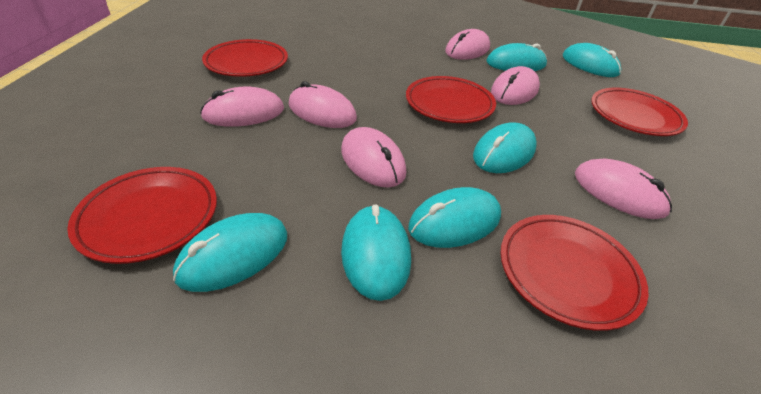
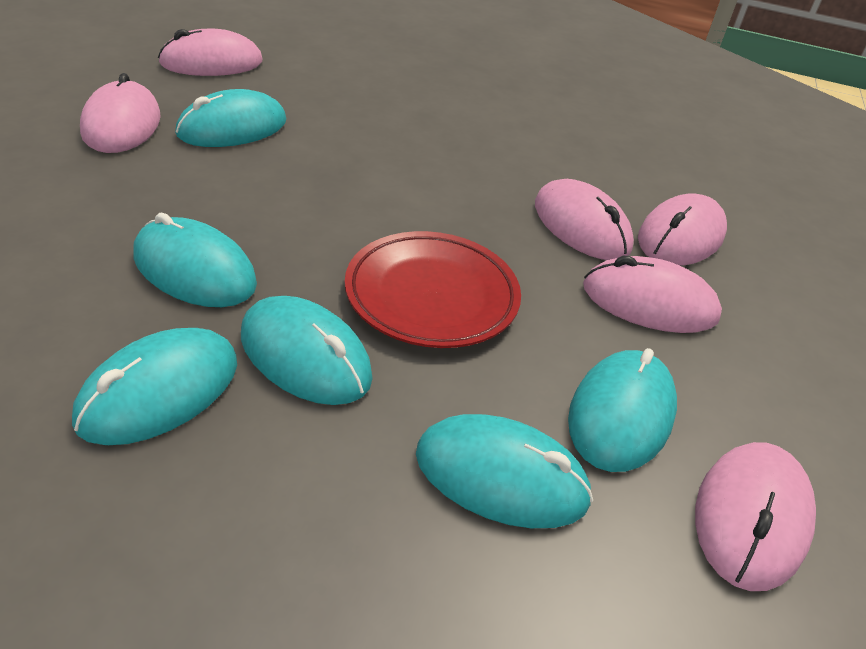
red plate: [67,167,217,264] [202,39,288,77] [406,76,496,123] [500,215,648,331] [591,88,688,136] = 5 -> [345,231,521,348] = 1

